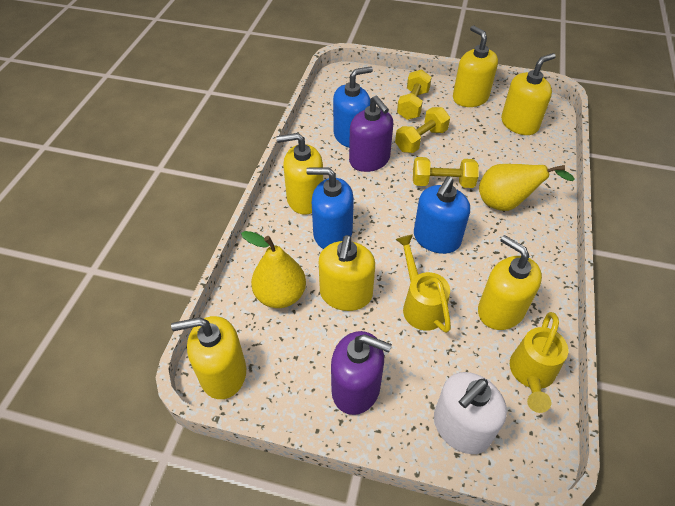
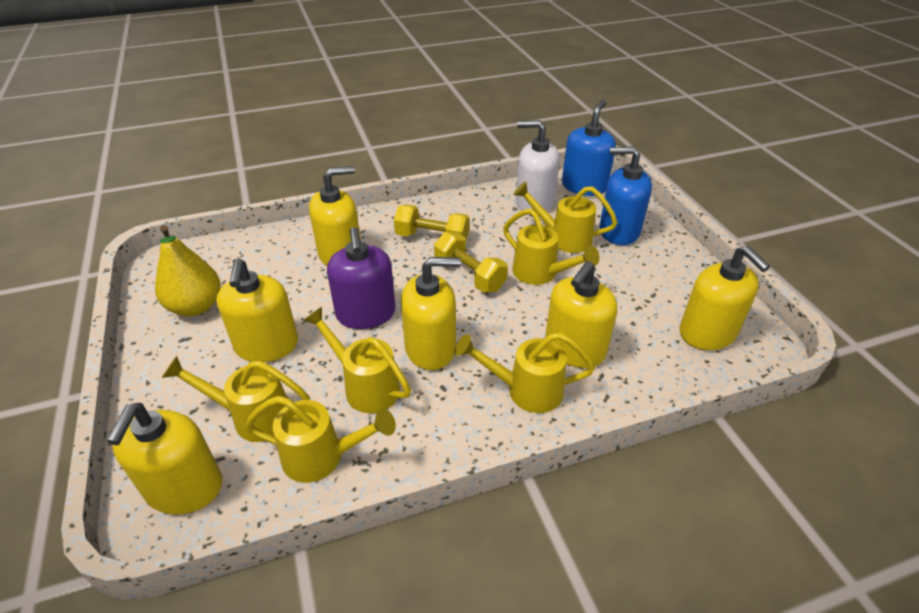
blue soap dispenser: [306,168,354,249] [333,66,373,148] [414,176,470,254] = 3 -> [562,100,616,196] [599,146,652,245] = 2
purple soap dispenser: [331,331,392,415] [349,96,393,172] = 2 -> [327,227,395,329] = 1
yellow dumbbell: [395,107,450,153] [397,69,432,120] [413,157,479,188] = 3 -> [394,204,470,240] [434,232,508,292] = 2
yellow pear: [241,231,306,308] [479,164,575,211] = 2 -> [155,225,220,316] = 1
yellow watering can: [395,234,451,333] [510,312,568,413] = 2 -> [162,356,310,442] [245,396,396,483] [303,307,411,413] [455,332,595,413] [503,209,600,285] [513,182,618,253] = 6

